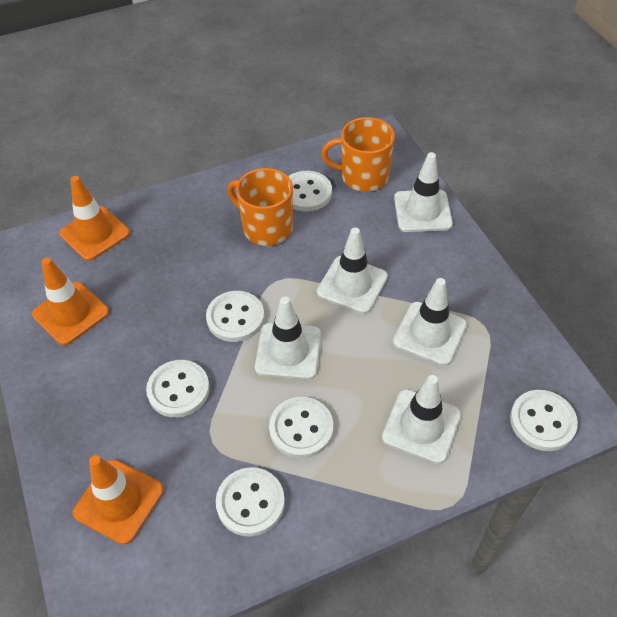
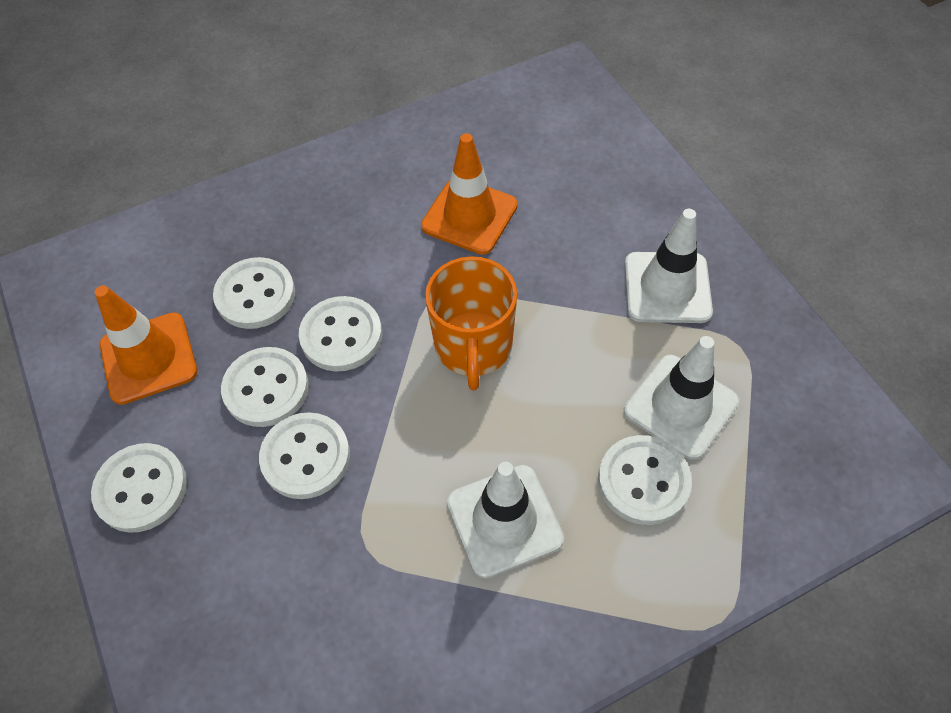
orange mug: [227,168,293,246] [321,117,395,192] = 2 -> [425,256,517,390] = 1
orange traffic cone: [32,258,109,346] [59,176,130,261] [73,455,164,545] = 3 -> [95,285,197,405] [421,133,518,255] = 2
white traffic cone: [255,296,321,380] [317,227,388,314] [382,375,461,464] [393,278,467,366] [394,152,453,232] = 5 -> [447,462,564,578] [624,336,739,460] [625,209,713,323] = 3

